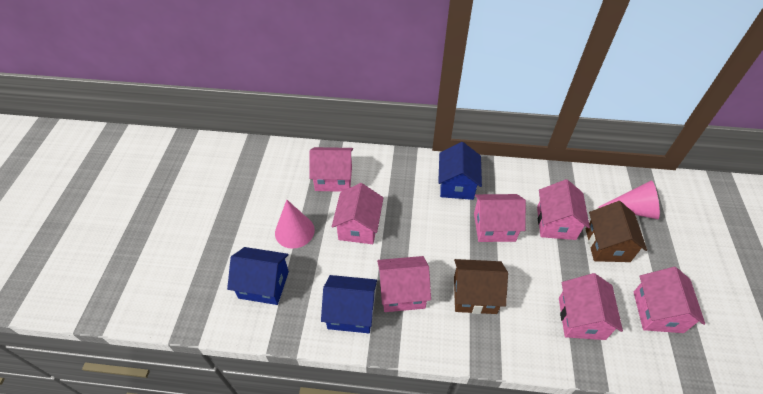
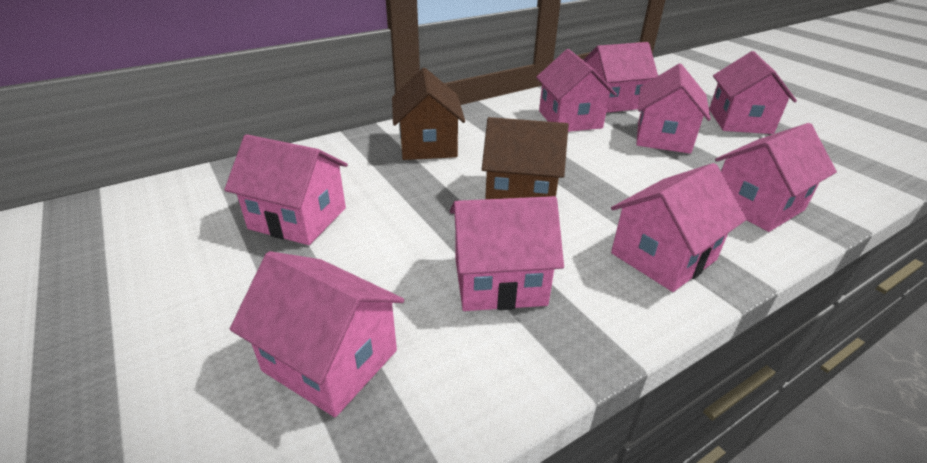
blue house: [227,247,289,305] [321,275,377,333] [438,142,482,200] = 3 -> none = 0
pink cone: [275,200,315,249] [598,180,660,219] = 2 -> none = 0
pink house: [309,147,353,192] [332,183,383,244] [377,256,431,312] [474,194,526,242] [537,179,590,240] [559,273,623,340] [634,267,705,333] = 7 -> [224,134,348,245] [230,251,404,417] [450,196,564,311] [536,49,617,132] [583,42,658,113] [611,163,747,292] [636,63,711,154] [709,51,797,134] [715,123,837,232] = 9

